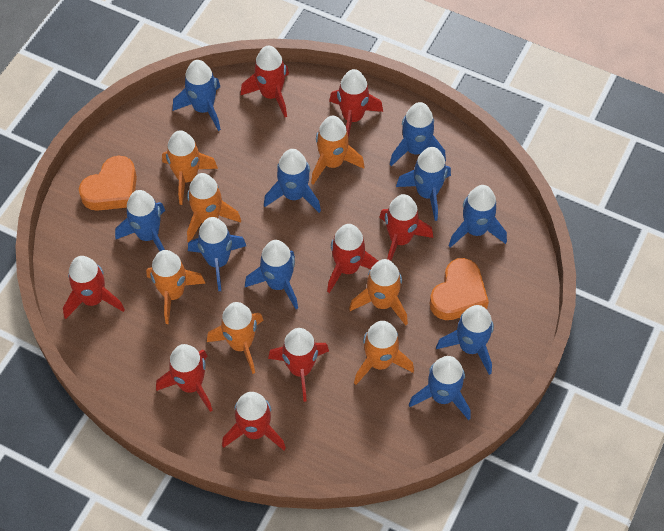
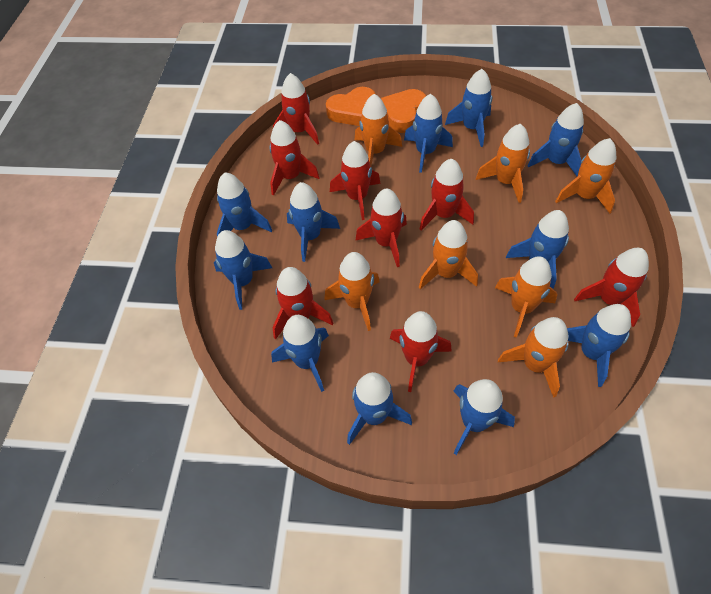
blue rocket: [115,190,165,251] [173,60,221,131] [188,217,246,291] [245,240,298,309] [264,149,321,213] [390,102,446,166] [396,147,451,221] [409,356,471,420] [436,305,494,375] [449,185,507,248] = 10 -> [214,230,272,310] [217,173,272,237] [271,315,329,392] [287,182,340,262] [347,372,412,445] [404,94,453,173] [445,69,492,147] [454,379,515,455] [506,210,569,289] [528,103,584,177] [567,304,631,387] = 11

